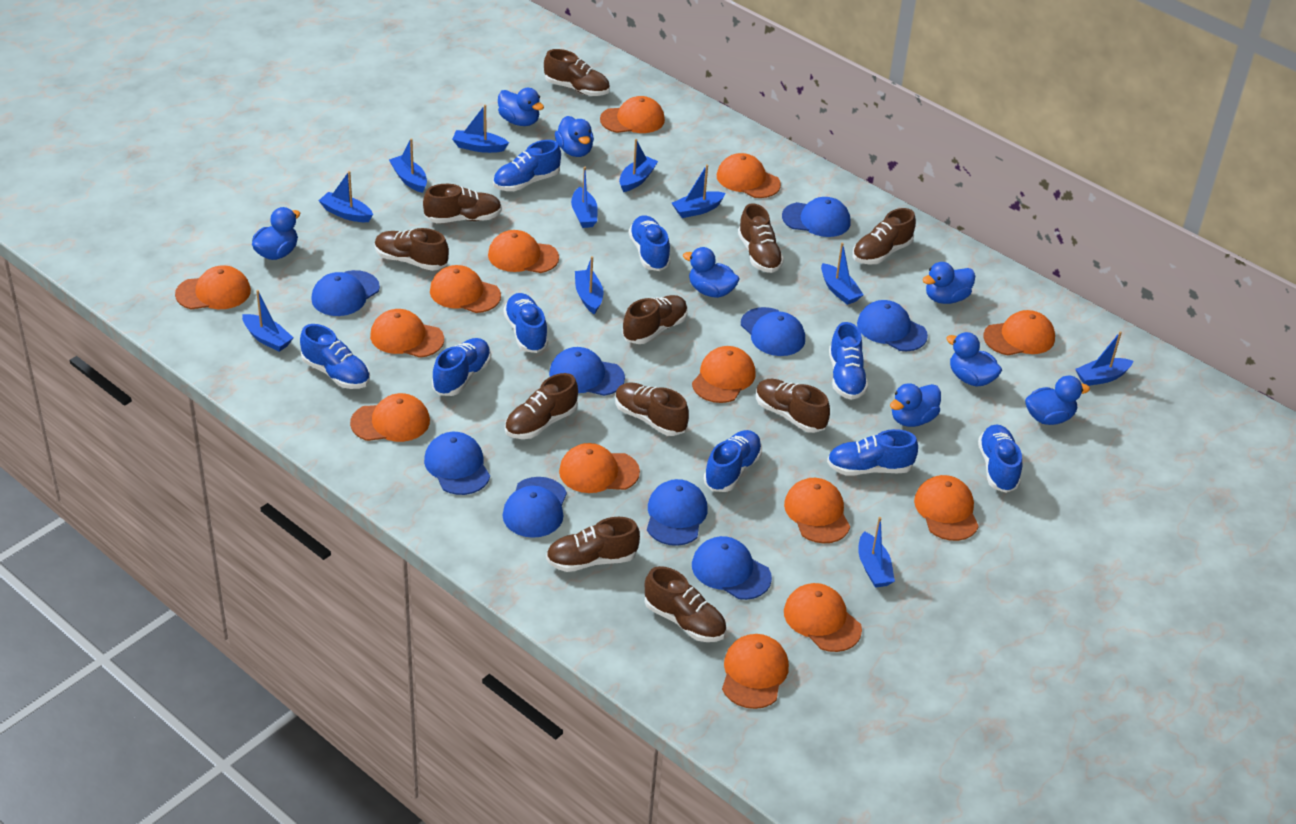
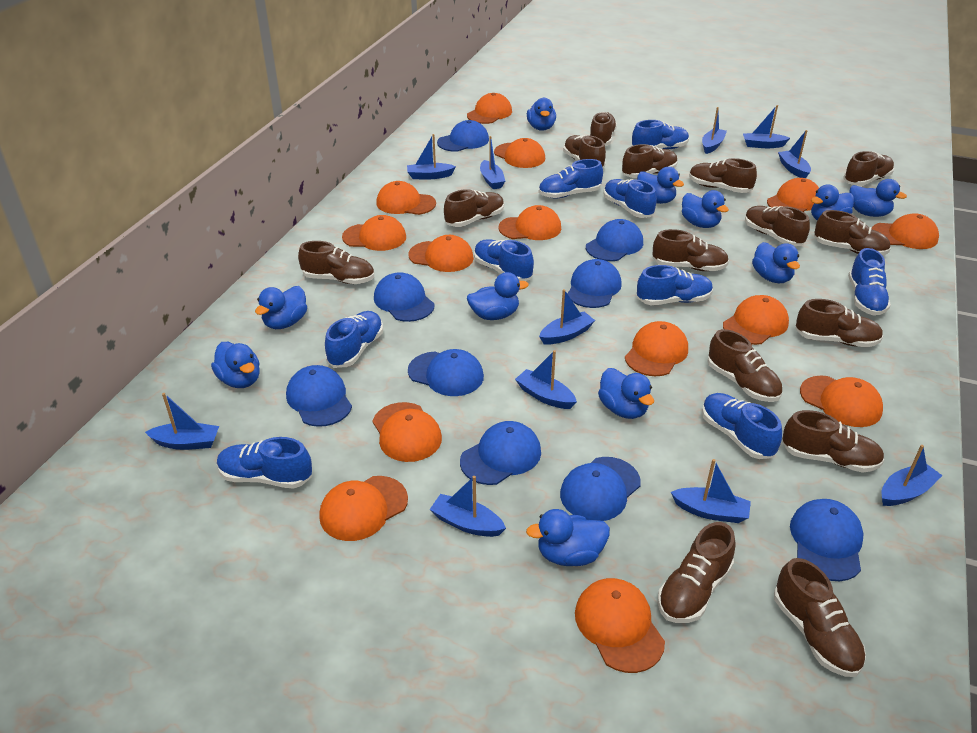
blue duck: [252,207,300,260] [498,88,544,126] [555,116,594,157] [683,247,740,298] [890,383,941,427] [922,262,975,304] [946,332,1002,387] [1025,376,1090,425] = 8 -> [211,342,260,388] [255,286,307,329] [467,272,529,320] [526,509,610,566] [527,98,556,131] [598,368,654,419] [637,167,684,204] [682,190,729,228] [752,242,800,283] [811,185,854,220] [850,179,907,217] = 11
brown shoe: [375,228,449,271] [423,184,502,223] [505,373,578,439] [544,49,610,96] [546,517,640,572] [615,382,689,436] [622,295,688,344] [645,566,726,642] [738,203,784,273] [756,379,830,433] [853,208,916,265] = 11 -> [298,241,374,284] [444,189,504,227] [563,135,606,168] [590,112,617,146] [622,144,678,178] [652,229,729,271] [658,522,736,623] [689,158,757,193] [707,329,782,402] [745,206,810,246] [774,558,866,677] [782,410,884,473] [795,299,883,348] [814,210,891,255] [843,151,894,186] = 15

